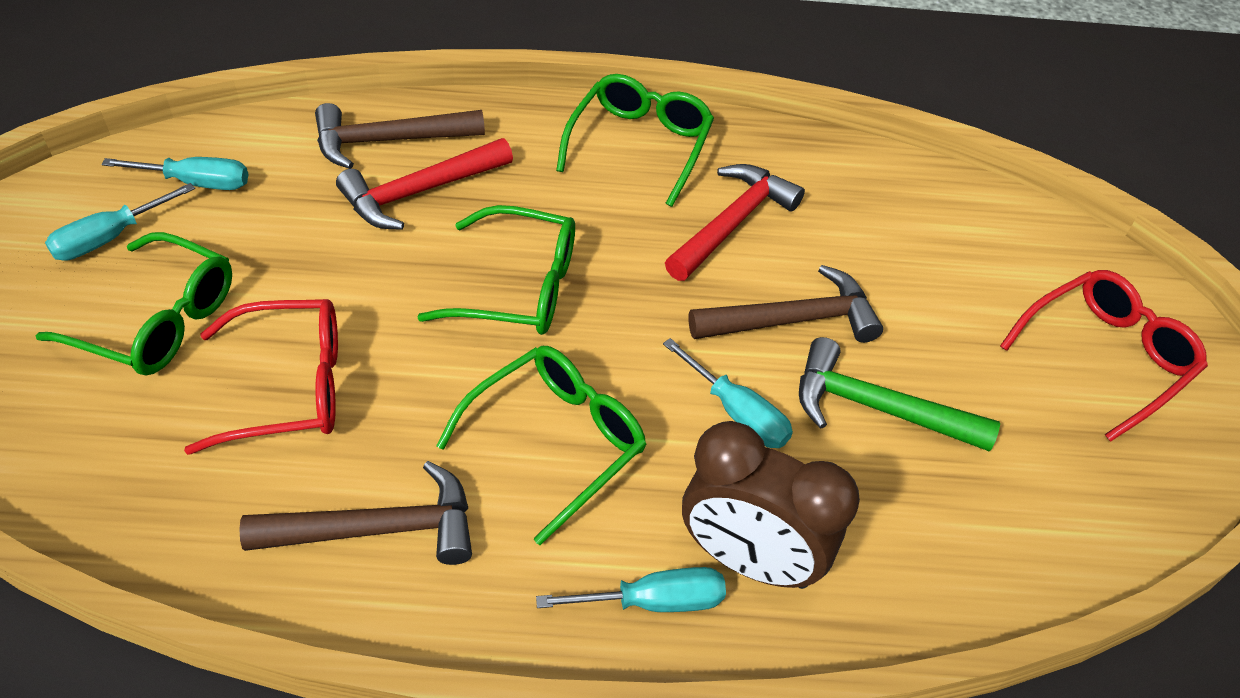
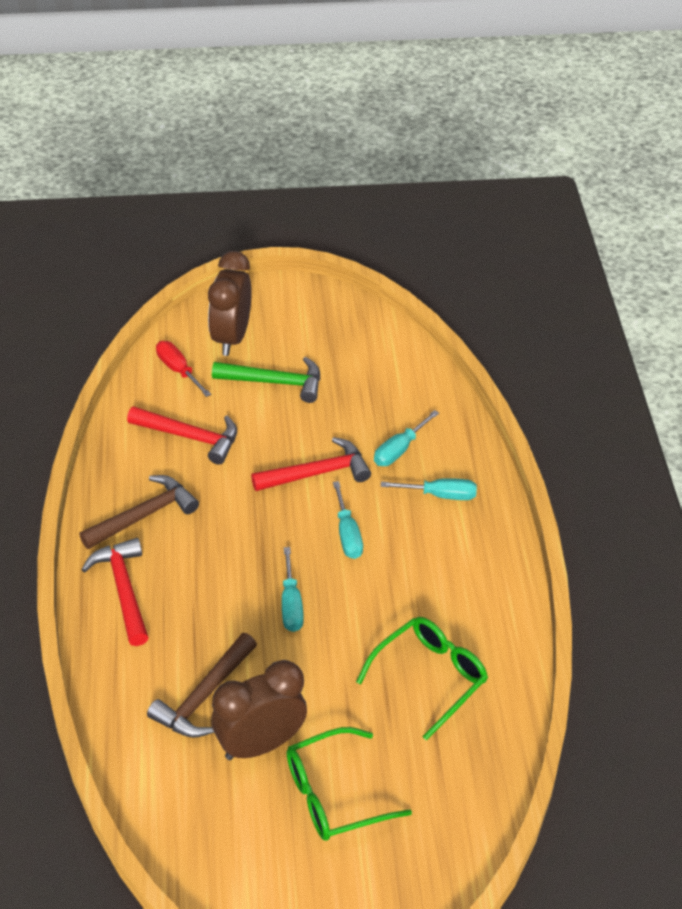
brown clock: [682,421,860,589] = 1 -> [208,251,252,356] [211,660,307,760] = 2
brown hammer: [239,461,472,565] [315,103,485,169] [688,265,883,343] = 3 -> [79,475,199,549] [147,633,257,738] = 2
green glasses: [35,232,232,375] [417,205,575,335] [436,346,647,545] [556,74,714,207] = 4 -> [286,727,412,841] [356,617,488,741] = 2
red glasses: [184,299,338,455] [1000,270,1208,442] = 2 -> none = 0
red hammer: [336,138,513,230] [665,164,805,281] = 2 -> [81,538,149,646] [127,406,237,465] [251,437,371,491] = 3
red screwdriver: none = 0 -> [156,341,211,397] = 1

